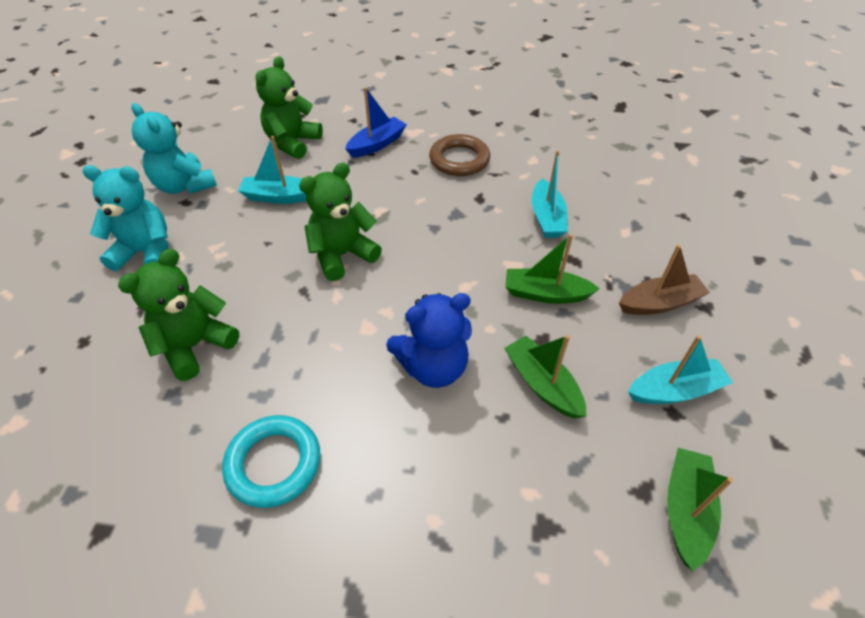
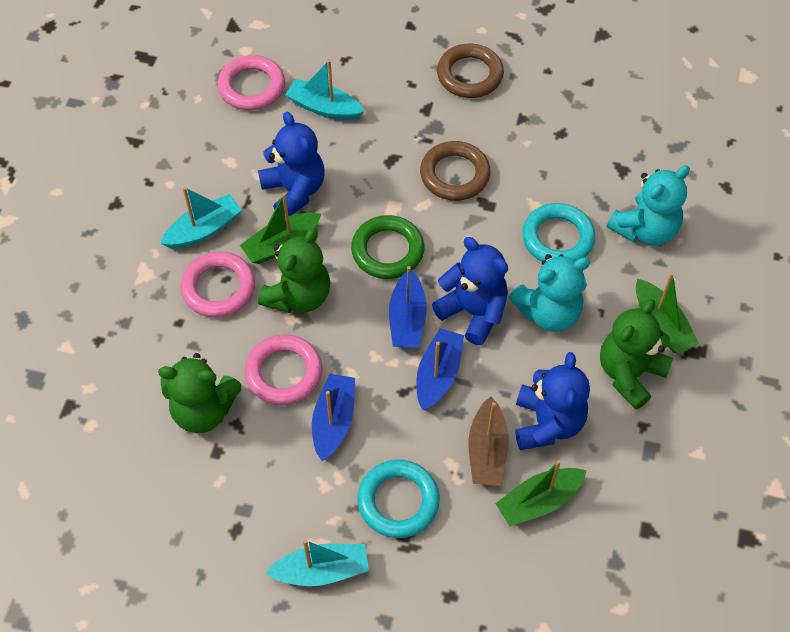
blue boat: [345,87,407,158] = 1 -> [312,374,355,461] [389,266,427,348] [416,328,464,410] = 3
blue teddy bear: [386,293,472,388] = 1 -> [258,112,325,216] [432,237,508,345] [516,352,590,450] = 3
brown ring: [429,134,490,176] = 1 -> [420,141,491,201] [437,44,504,98] = 2
green ring: none = 0 -> [351,215,424,279] = 1
pink ring: none = 0 -> [181,251,255,317] [218,55,285,110] [245,334,322,405] = 3
turquoise ring: [222,415,320,508] = 1 -> [357,460,440,538] [522,203,595,262] = 2

